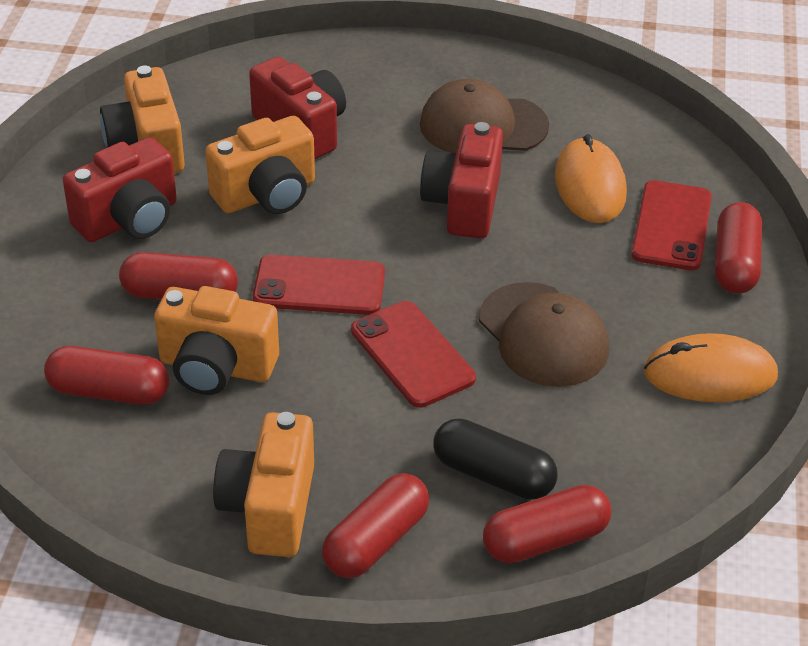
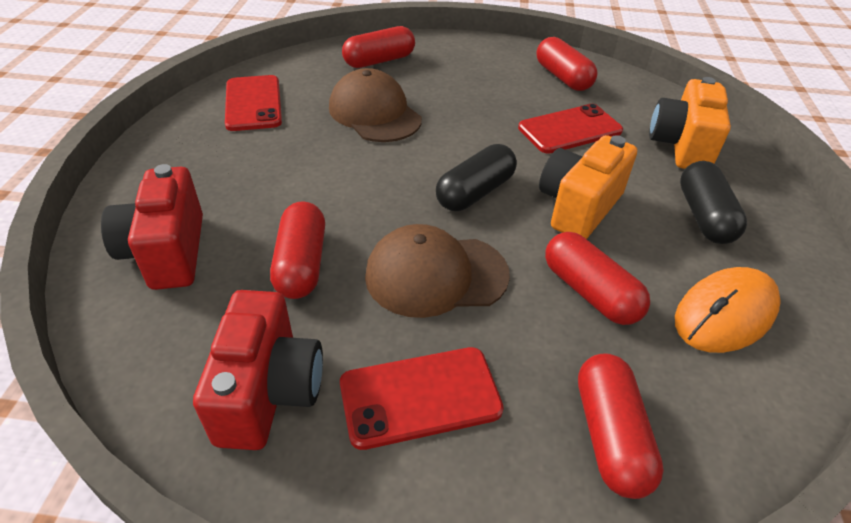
black capsule: [433,418,558,500] = 1 -> [436,144,517,211] [680,161,747,244] = 2
orange camera: [100,66,185,173] [154,286,279,395] [205,116,315,214] [213,412,314,557] = 4 -> [539,135,637,239] [649,77,731,169] = 2
orange mouse: [555,134,627,223] [644,333,778,402] = 2 -> [675,267,781,353] = 1
red camera: [63,137,177,242] [249,57,346,160] [420,122,503,238] = 3 -> [101,164,203,290] [193,290,323,450] = 2

